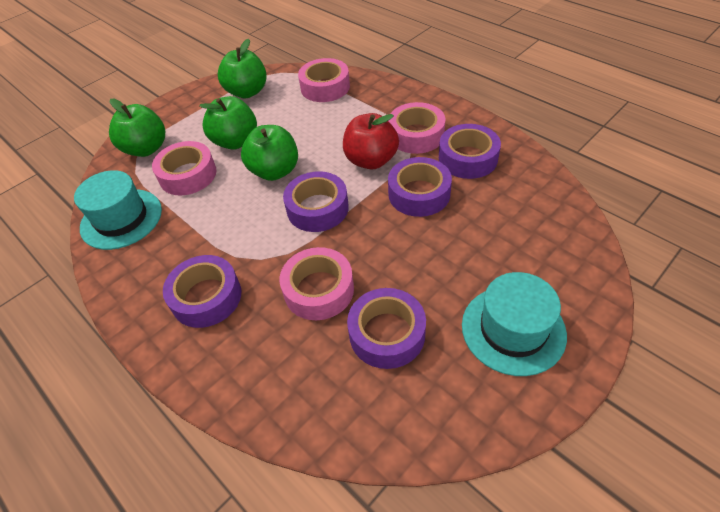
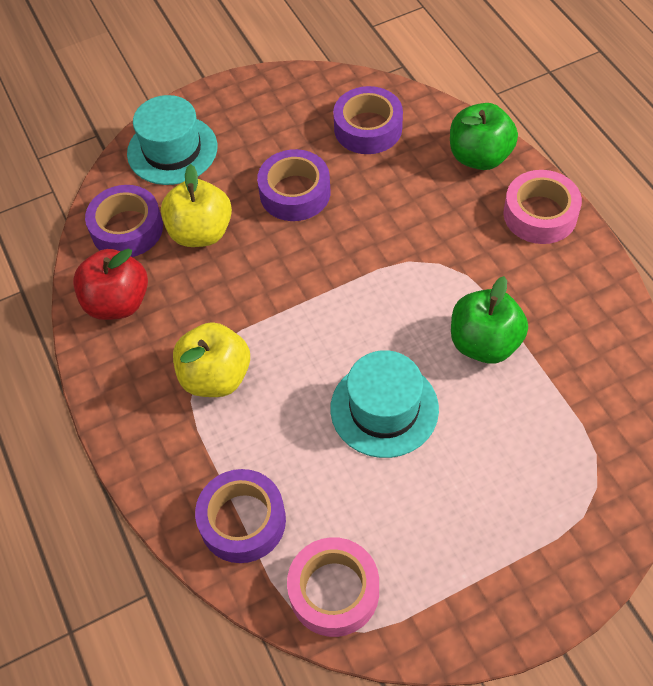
green apple: [109,99,165,157] [199,96,257,150] [218,39,267,98] [241,125,298,181] = 4 -> [450,103,518,170] [451,276,528,364] = 2
pink tape: [152,141,217,195] [280,247,354,320] [298,58,350,102] [388,102,446,154] = 4 -> [287,537,379,637] [503,170,582,244] = 2
purple tape: [163,255,241,328] [283,171,349,232] [347,288,426,369] [388,157,452,217] [439,124,501,179] = 5 -> [85,185,163,257] [195,469,286,563] [257,149,330,221] [333,86,403,154] = 4
yellow apple: none = 0 -> [161,164,232,247] [173,322,250,397] = 2

